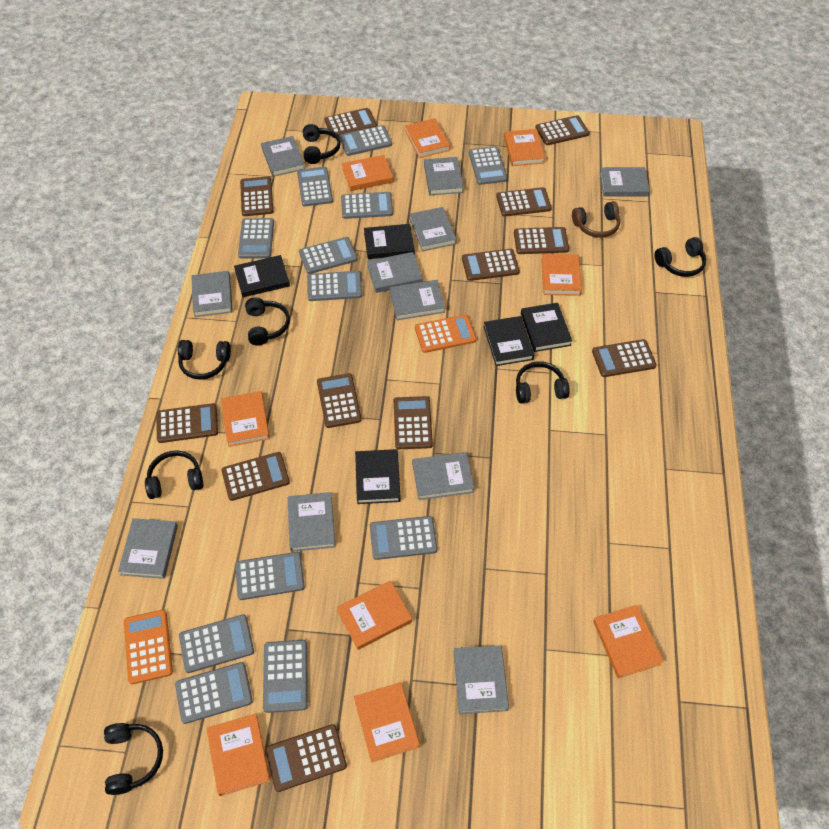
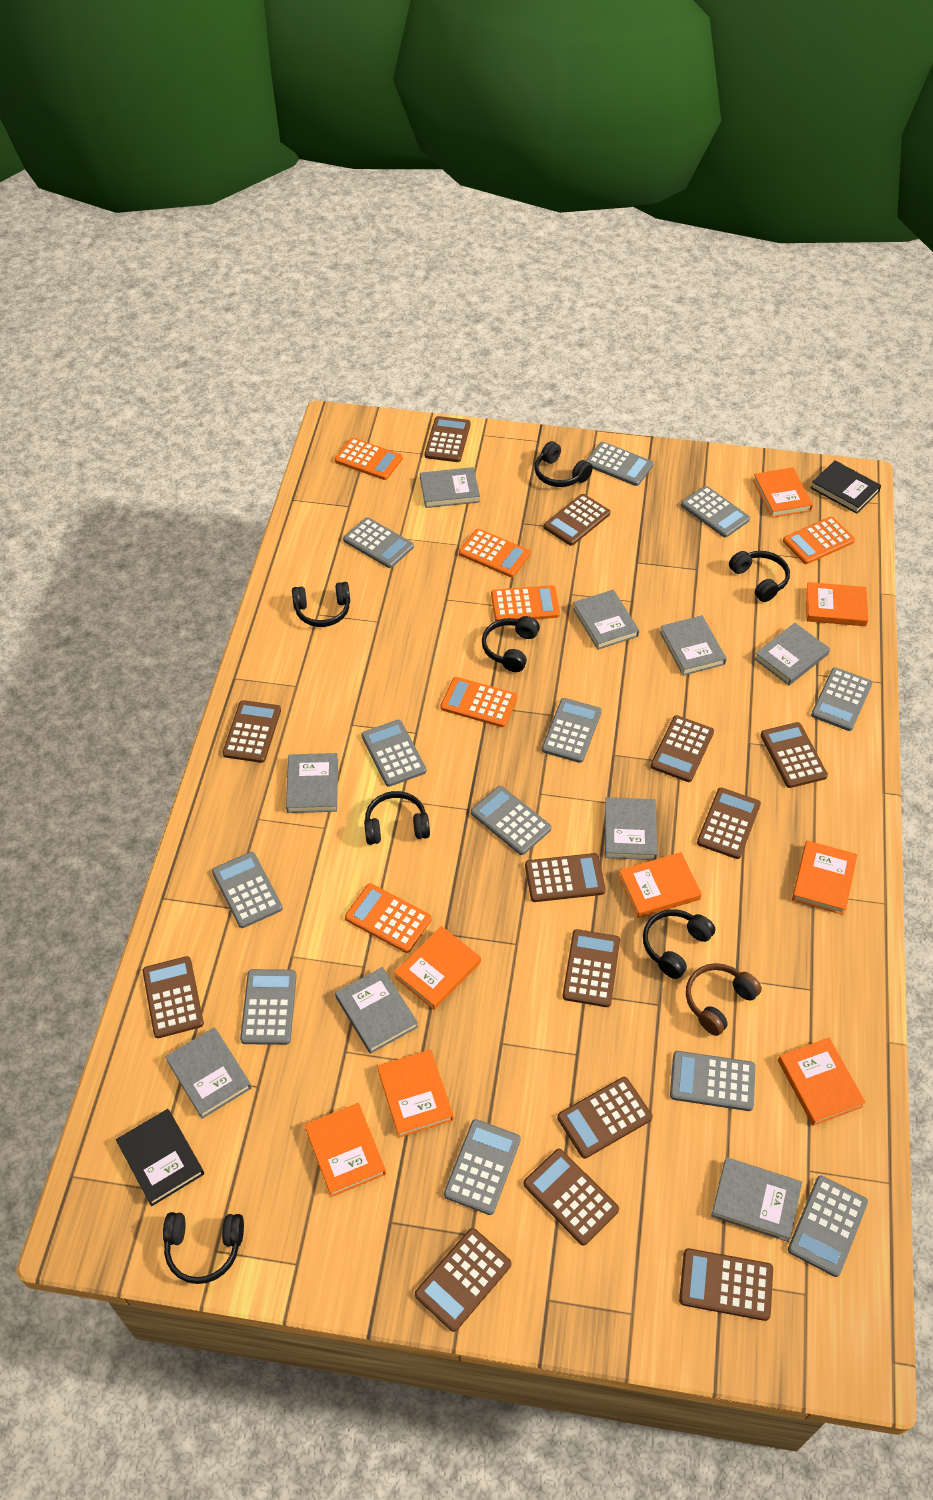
black book: [234,255,290,297] [355,449,401,504] [364,224,415,259] [484,316,534,366] [521,303,572,352] = 5 -> [116,1109,204,1206] [810,460,881,514] = 2
brown calculator: [156,403,218,443] [221,452,290,501] [240,176,273,216] [265,724,347,792] [317,373,362,428] [324,108,377,138] [394,396,433,449] [462,249,520,281] [496,187,552,217] [514,227,569,254] [536,115,590,145] [592,339,657,377] = 12 -> [143,956,204,1038] [222,700,281,763] [415,1228,511,1332] [425,416,471,462] [524,1149,619,1245] [525,853,606,902] [544,494,610,546] [557,1077,653,1158] [563,929,620,1007] [651,715,714,782] [679,1248,773,1321] [697,788,761,859] [761,722,828,788] = 13
grey book: [118,518,178,579] [191,271,233,317] [261,136,305,177] [288,492,335,552] [367,252,423,293] [390,280,445,320] [410,207,457,251] [412,452,474,500] [424,157,464,195] [454,645,509,714] [600,167,650,197] = 11 -> [165,1027,252,1119] [286,753,338,813] [335,967,418,1054] [420,467,480,508] [573,590,639,650] [605,797,657,860] [660,615,727,676] [711,1157,802,1242] [754,623,830,685] = 9
orange book: [207,714,270,796] [221,391,270,447] [337,580,412,650] [342,155,393,191] [354,682,420,762] [405,118,450,158] [504,129,545,166] [541,254,582,296] [593,605,664,679] = 9 -> [304,1103,386,1197] [377,1049,454,1138] [394,926,481,1010] [618,852,702,918] [753,467,813,518] [778,1038,866,1126] [792,840,857,915] [806,582,868,626] = 8
orange calculator: [124,610,173,684] [415,314,477,353] = 2 -> [334,438,403,480] [345,883,432,953] [440,677,517,727] [459,529,531,577] [491,585,560,621] [783,517,855,564] = 6

